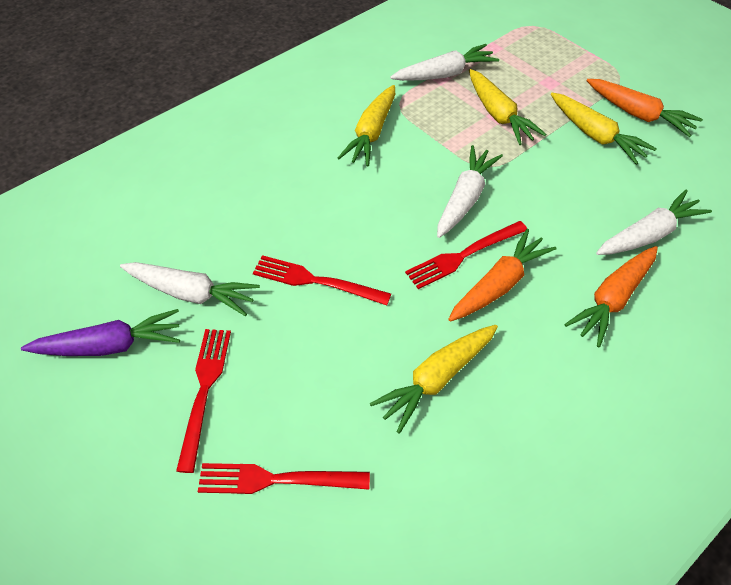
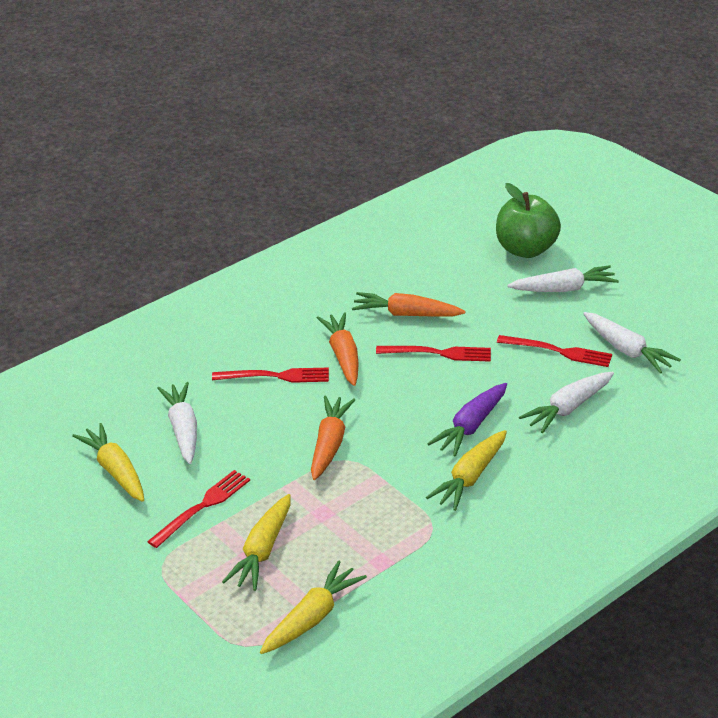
green apple: none = 0 -> [496,183,561,258] = 1

